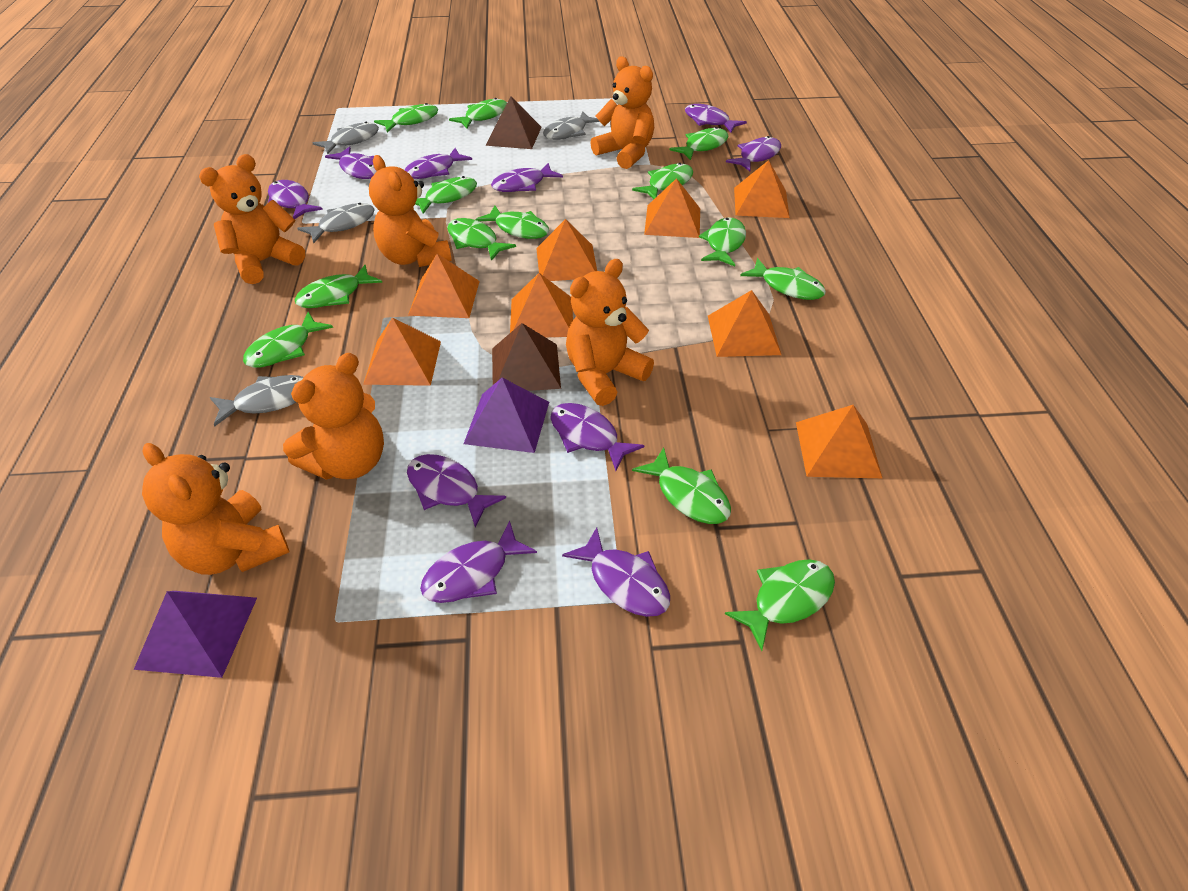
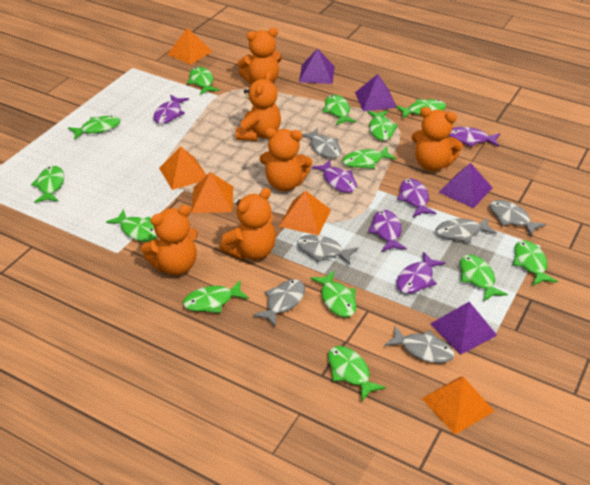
brown pyramid: [485,96,542,149] [492,323,561,391] = 2 -> none = 0
grey fish: [210,375,304,426] [297,203,375,243] [313,122,379,154] [543,111,600,140] = 4 -> [253,279,305,327] [297,235,358,265] [302,128,341,159] [384,326,454,363] [436,217,497,243] [490,200,546,237] = 6
orange pyramid: [363,317,441,386] [408,254,480,318] [510,273,573,337] [536,219,597,281] [644,178,700,238] [708,290,781,357] [734,160,790,218] [796,405,882,478] = 8 -> [159,147,206,190] [167,28,213,65] [191,172,233,213] [279,190,331,235] [421,376,494,435] = 5
purple fish: [268,180,323,219] [325,146,377,179] [405,148,472,179] [407,454,506,527] [420,520,537,603] [491,163,563,192] [550,403,644,471] [562,527,670,617] [685,104,747,133] [726,136,781,171] = 10 -> [153,95,189,124] [312,160,357,193] [368,210,407,252] [396,252,445,294] [397,178,436,217] [449,127,500,147] = 6
purple pyramid: [134,591,257,678] [464,378,549,453] = 2 -> [299,49,335,84] [355,74,396,111] [430,302,497,355] [439,163,493,208] = 4

